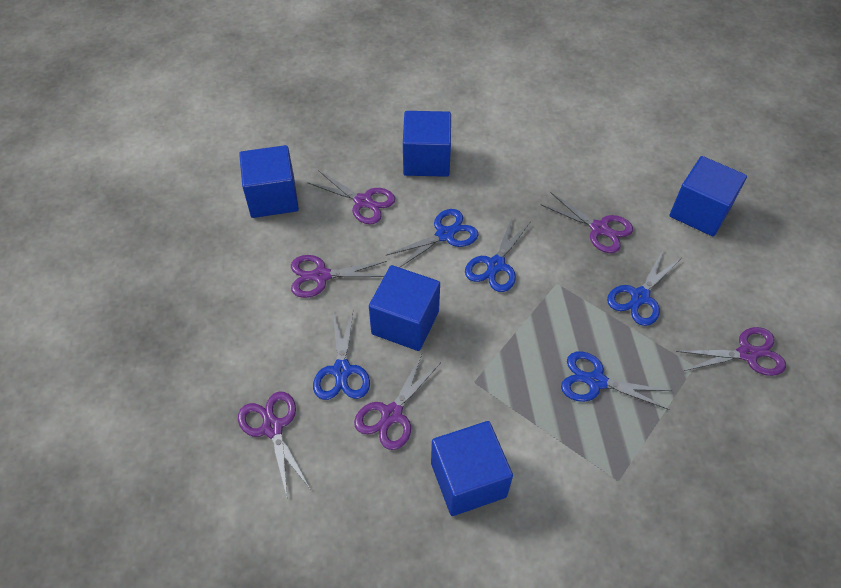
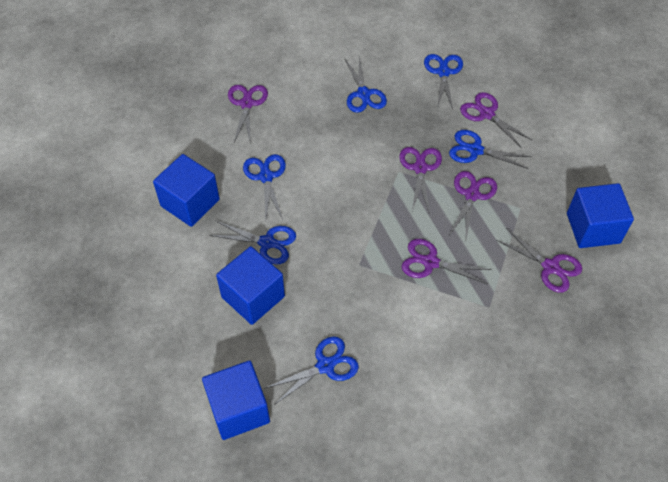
blue cube: [239,145,299,218] [369,265,440,351] [403,111,451,177] [431,421,513,516] [669,156,747,236] = 5 -> [153,154,220,227] [202,360,270,440] [216,246,285,325] [567,183,634,248] = 4
blue scissors: [313,308,370,400] [387,209,479,268] [465,216,531,292] [561,351,672,410] [607,250,681,326] = 5 -> [209,221,296,265] [243,154,286,219] [265,336,359,405] [344,56,387,113] [424,54,463,109] [449,130,531,169] = 6

